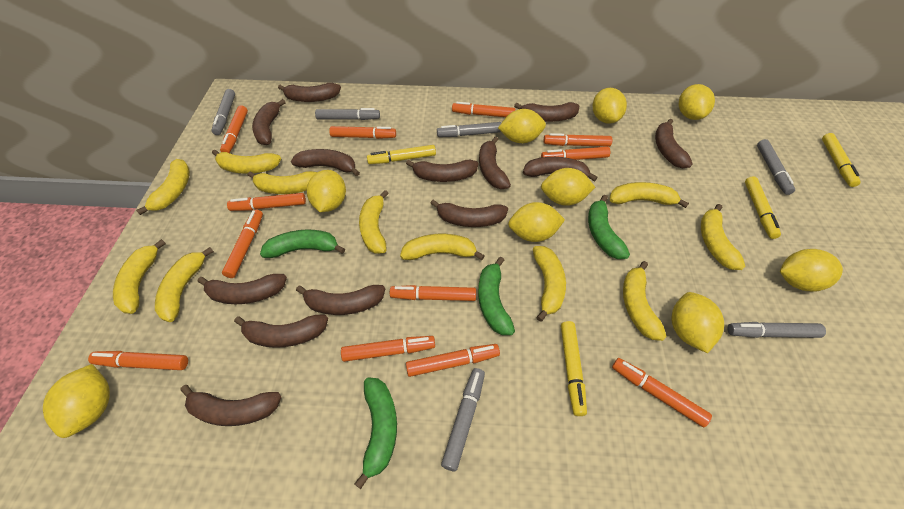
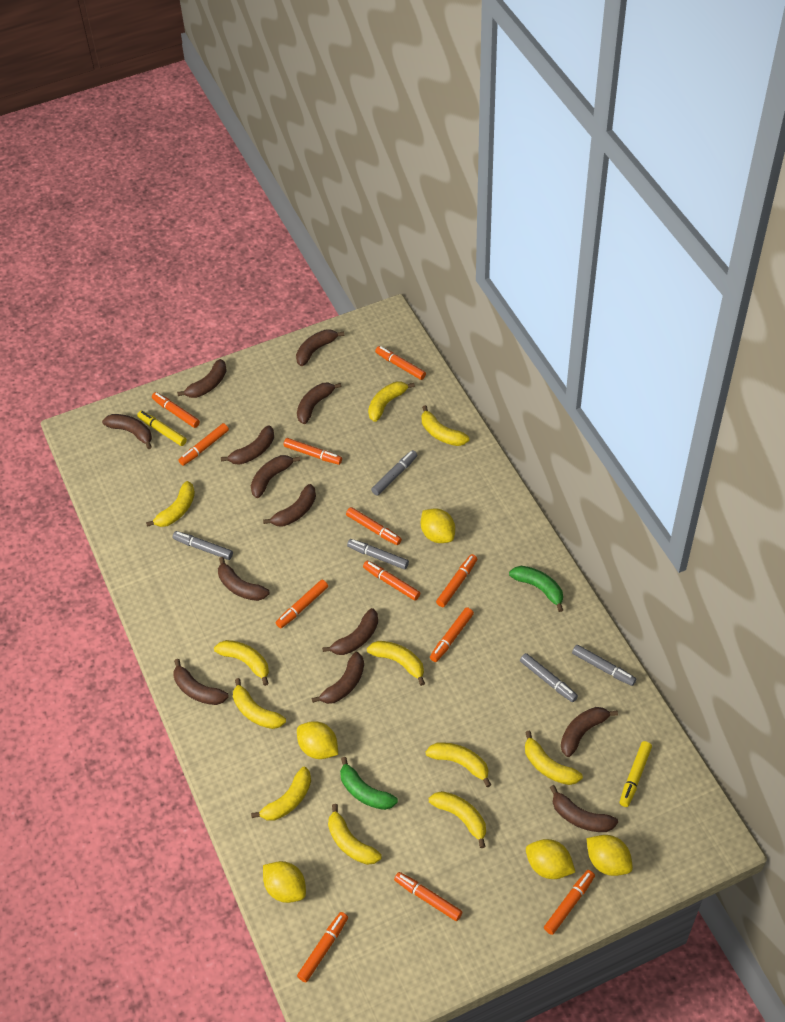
green banana: [260,229,345,258] [354,377,397,489] [478,257,515,335] [588,195,630,259] = 4 -> [340,757,398,810] [509,566,563,612] = 2
grey marker: [212,89,235,135] [315,108,380,120] [437,122,501,137] [441,368,485,471] [728,322,826,338] [757,139,795,195] = 6 -> [173,531,233,560] [347,539,409,569] [371,450,417,496] [520,653,578,702] [572,645,636,686] = 5
yellow lemon: [43,364,110,438] [307,170,346,212] [498,109,546,143] [508,202,565,242] [541,168,595,206] [593,88,627,124] [672,292,724,353] [679,84,715,120] [780,249,843,292] = 9 -> [263,861,306,903] [297,721,338,759] [421,509,455,543] [526,839,575,879] [586,835,633,876] = 5
yellow marker: [367,145,436,164] [561,321,587,416] [745,176,781,239] [822,133,861,187] = 4 -> [137,411,187,446] [620,741,652,807] = 2

